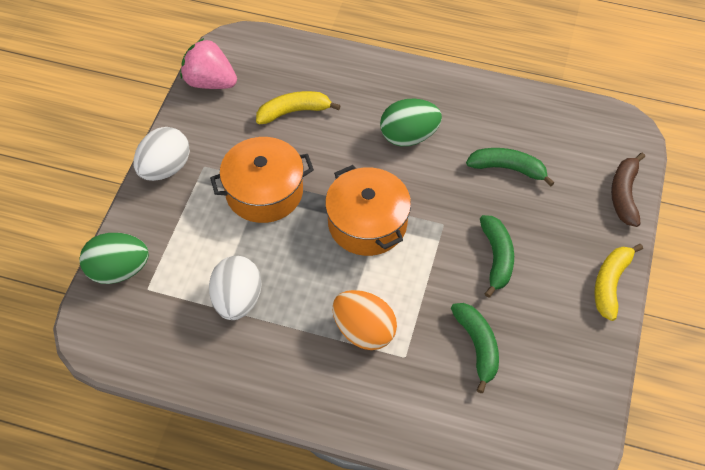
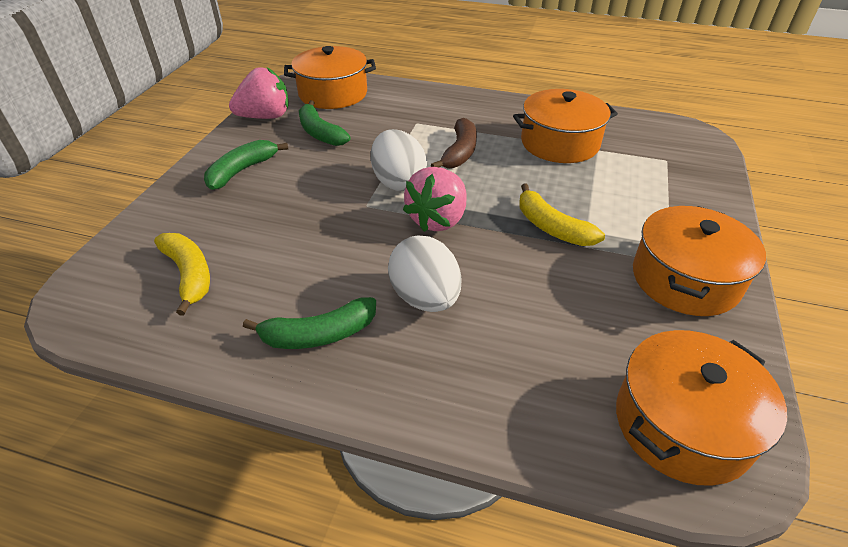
green egg: [79,233,149,284] [380,98,442,146] = 2 -> none = 0
orange egg: [332,290,397,350] = 1 -> none = 0
orange pot: [210,137,314,223] [325,165,411,256] = 2 -> [284,46,376,109] [513,89,618,163] [616,330,787,486] [633,206,766,316] = 4
pink strawberry: [180,38,237,89] = 1 -> [229,67,289,119] [403,167,467,232] = 2

